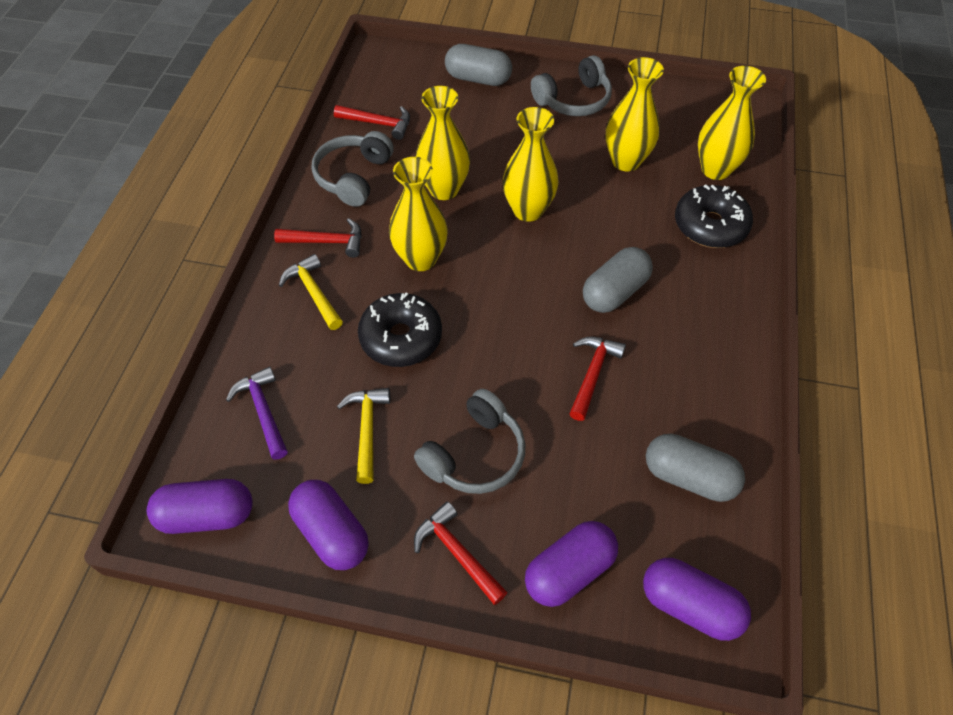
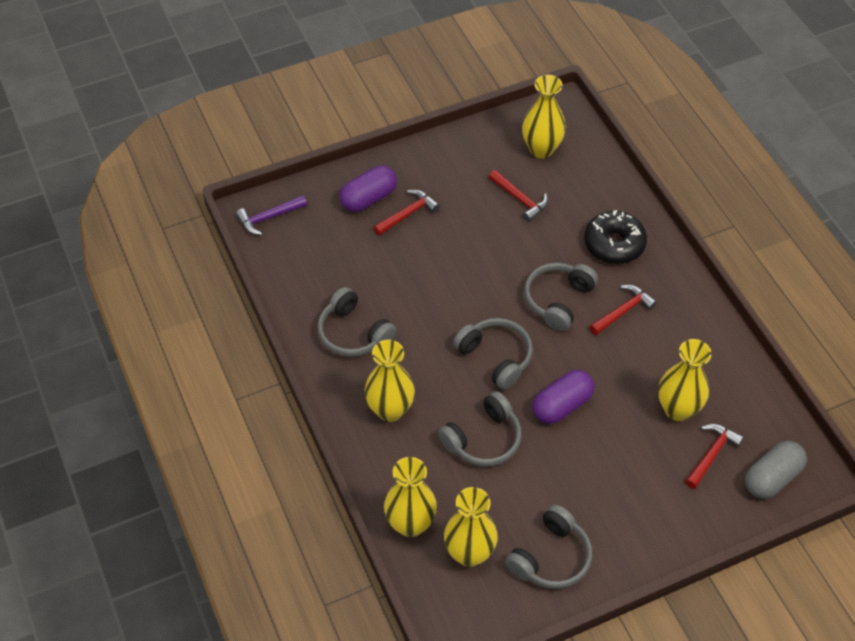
black donut: [358,293,442,367] [675,184,753,248] = 2 -> [584,210,647,264] = 1
grey capsule: [445,44,512,86] [583,247,653,313] [646,434,745,502] = 3 -> [745,441,807,499] = 1
grey headphones: [312,131,394,207] [414,389,525,494] [531,55,612,116] = 3 -> [317,287,396,357] [438,391,522,466] [453,318,533,390] [505,505,592,589] [524,263,598,331] = 5
purple capsule: [147,479,253,534] [288,480,369,570] [525,521,618,607] [643,558,751,641] = 4 -> [339,165,397,212] [532,370,594,424] = 2
yellow hammer: [279,254,343,330] [337,388,390,484] = 2 -> none = 0

